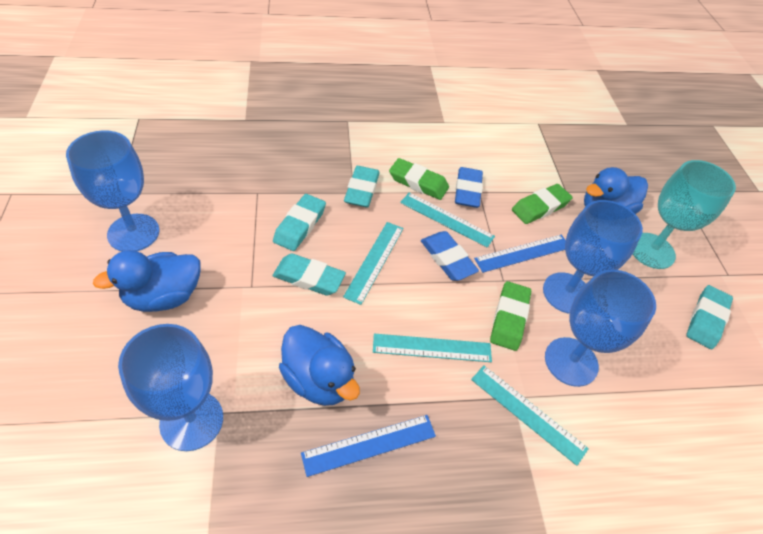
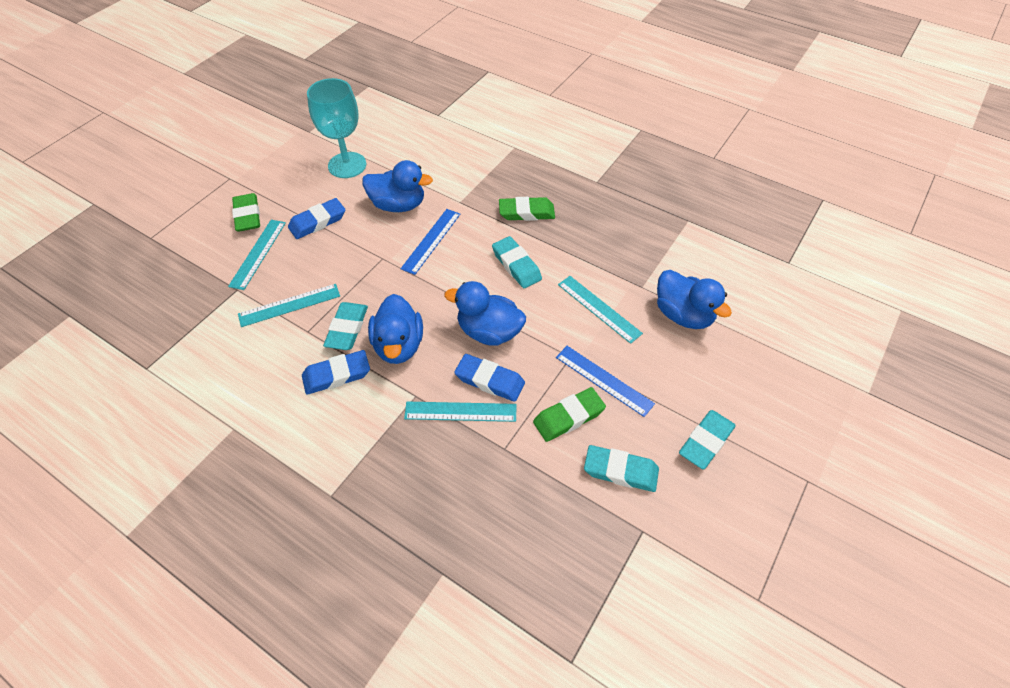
blue duck: [93,250,201,312] [279,325,360,406] [584,167,648,214] = 3 -> [362,160,433,212] [368,294,423,364] [444,281,526,346] [657,270,732,329] = 4
blue eraser: [421,231,479,281] [455,167,483,208] = 2 -> [288,198,345,239] [302,350,370,395] [454,354,525,402] = 3
blue goblet: [66,130,160,251] [118,324,223,451] [543,200,643,314] [545,269,656,387] = 4 -> none = 0

